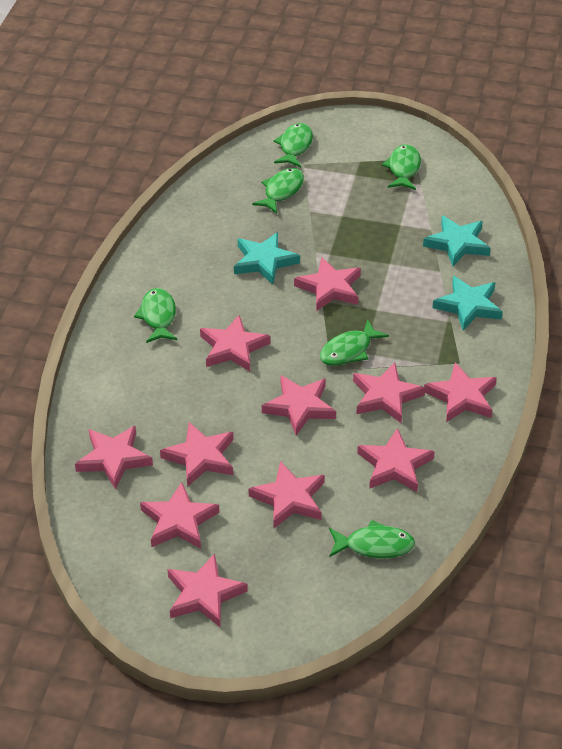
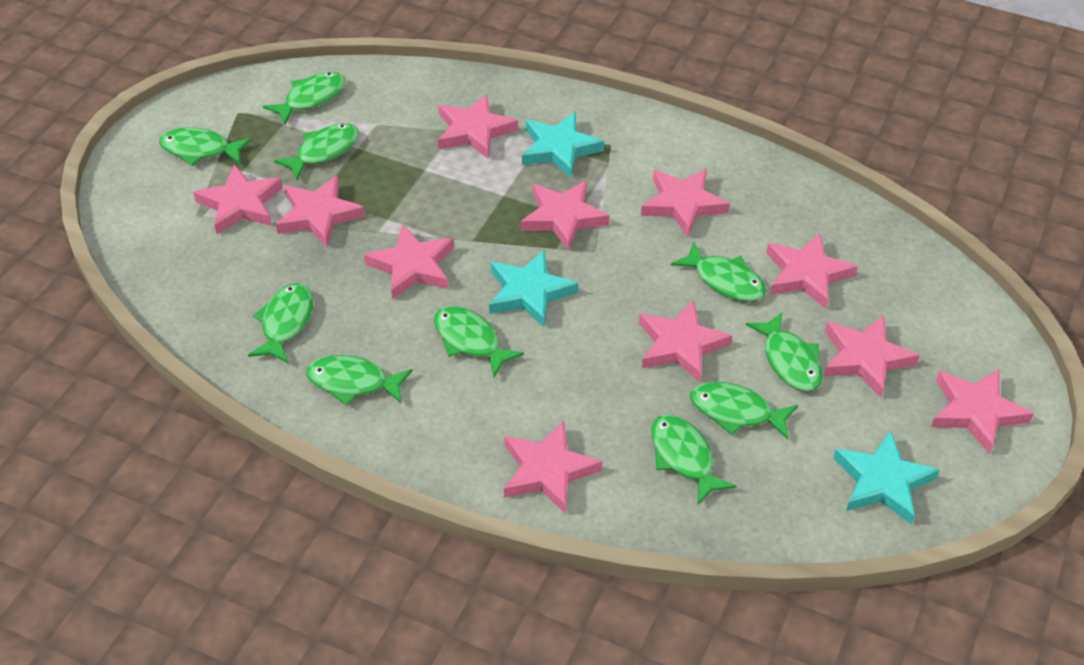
green fish: [134,288,177,343] [252,168,304,213] [273,123,313,167] [320,319,389,366] [329,520,415,559] [382,145,421,190] = 6 -> [159,127,252,166] [248,283,313,363] [263,72,345,124] [274,123,359,180] [306,355,413,406] [434,306,524,377] [651,414,736,505] [671,241,766,302] [690,382,798,440] [746,312,822,391] = 10

